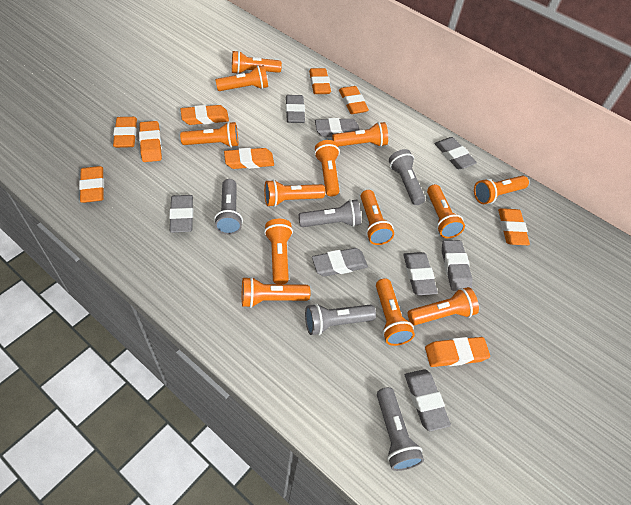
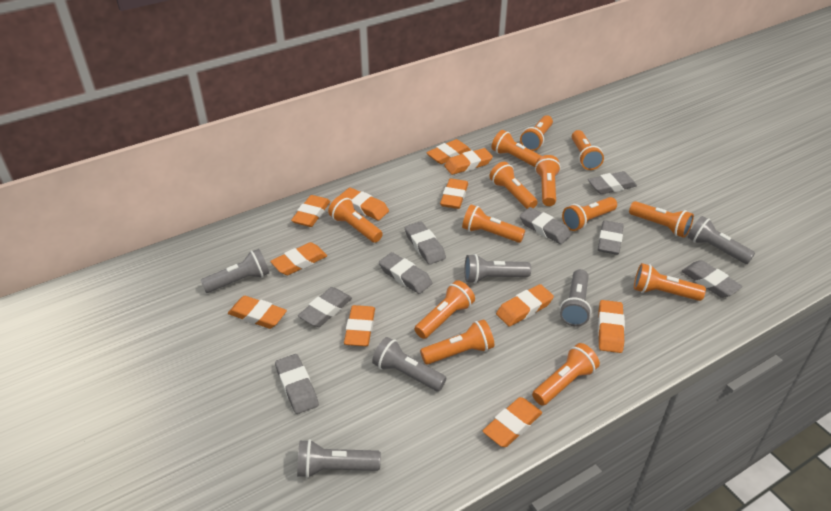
grey flashlight: [214,179,243,235] [298,199,361,227] [305,303,376,335] [377,387,424,471] [389,149,425,205] = 5 -> [201,249,269,293] [297,439,381,478] [372,337,446,391] [464,254,531,283] [560,269,592,326] [688,216,755,264] = 6
orange eraser: [79,166,104,203] [113,117,137,148] [139,121,162,162] [181,105,229,125] [224,148,274,169] [309,68,331,94] [339,86,369,114] [425,337,490,367] [498,208,530,245] = 9 -> [228,296,287,329] [270,242,327,275] [291,195,330,227] [339,187,389,220] [344,305,375,346] [426,139,471,164] [440,178,468,209] [444,148,493,175] [483,397,542,447] [496,284,554,327] [598,300,625,353] = 11

